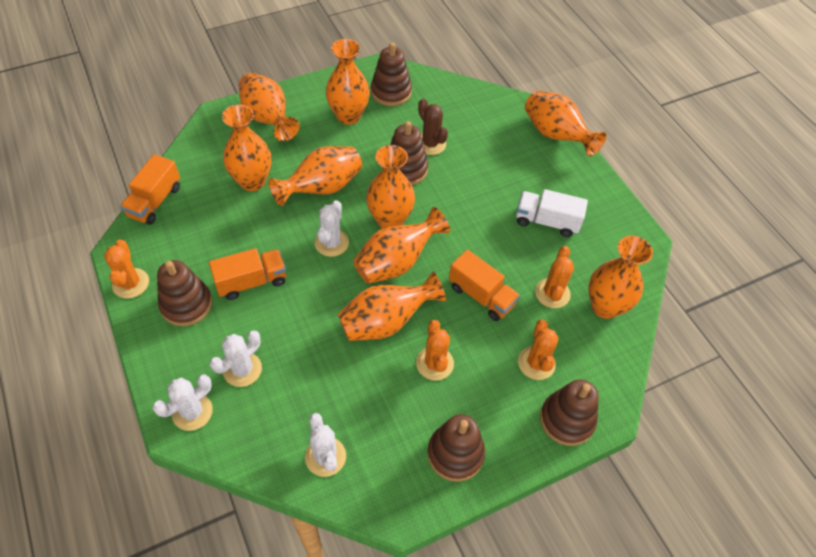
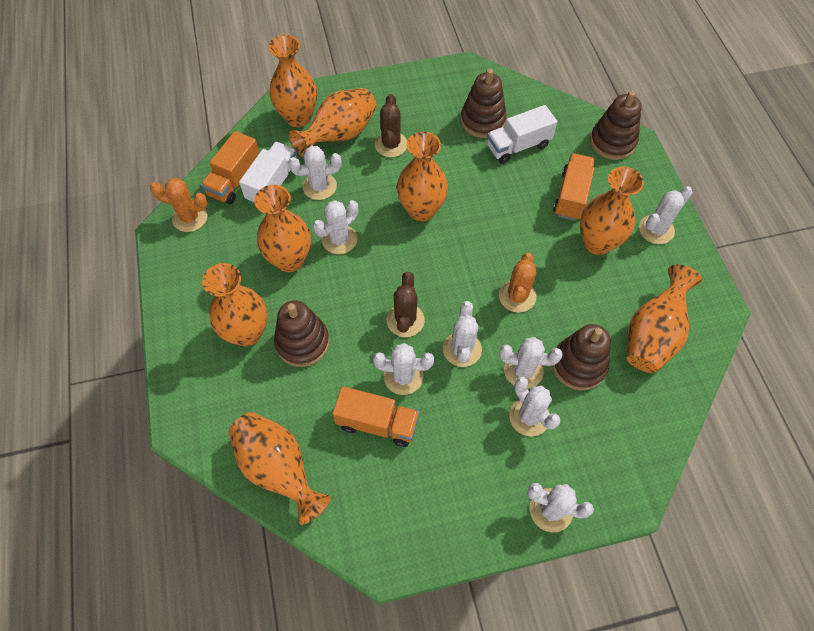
brown cactus: [418,98,448,155] = 1 -> [375,94,407,157] [387,272,425,337] = 2
brown stacking toy: [157,260,212,326] [371,42,412,106] [390,121,428,185] [428,414,485,482] [540,379,599,446] = 5 -> [274,300,330,367] [461,69,507,138] [552,324,611,390] [590,91,642,160] = 4
orange cactus: [104,239,149,298] [416,320,454,380] [518,320,559,380] [535,246,574,308] = 4 -> [150,178,208,232] [499,253,537,313] = 2
orange vase: [222,104,272,191] [239,73,299,141] [268,146,362,206] [326,39,370,125] [338,272,446,341] [353,207,450,284] [366,145,415,229] [525,91,606,157] [588,236,653,319] = 9 -> [202,263,268,346] [229,412,331,525] [254,185,311,272] [268,35,317,127] [289,88,377,157] [397,132,448,221] [580,167,644,255] [627,265,702,373] = 8
white cactus: [152,374,213,431] [210,330,262,387] [305,413,346,477] [315,200,349,257] = 4 -> [288,146,342,200] [313,200,358,254] [373,343,434,395] [443,301,482,367] [499,337,563,389] [509,376,561,437] [527,483,594,533] [639,186,693,244] = 8
white truck: [516,189,588,237] = 1 -> [239,142,297,204] [487,105,557,164] = 2

